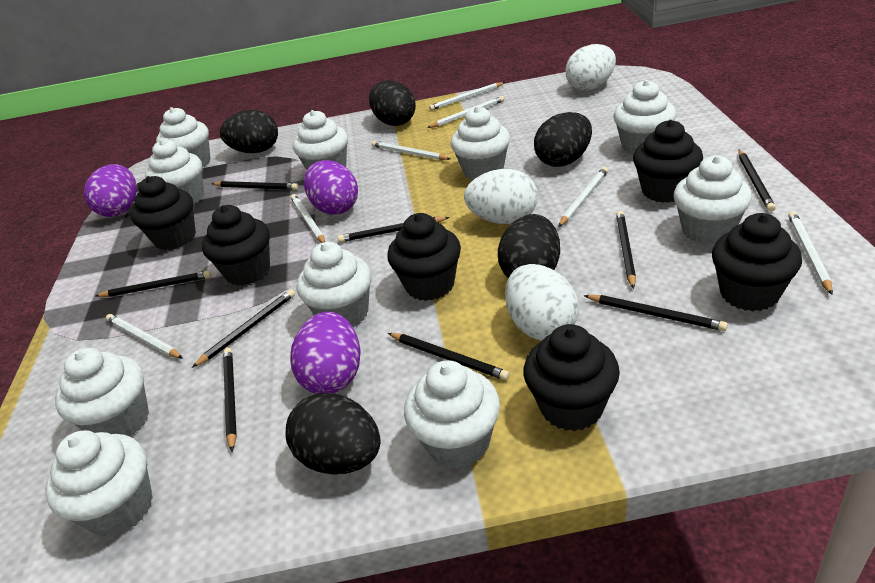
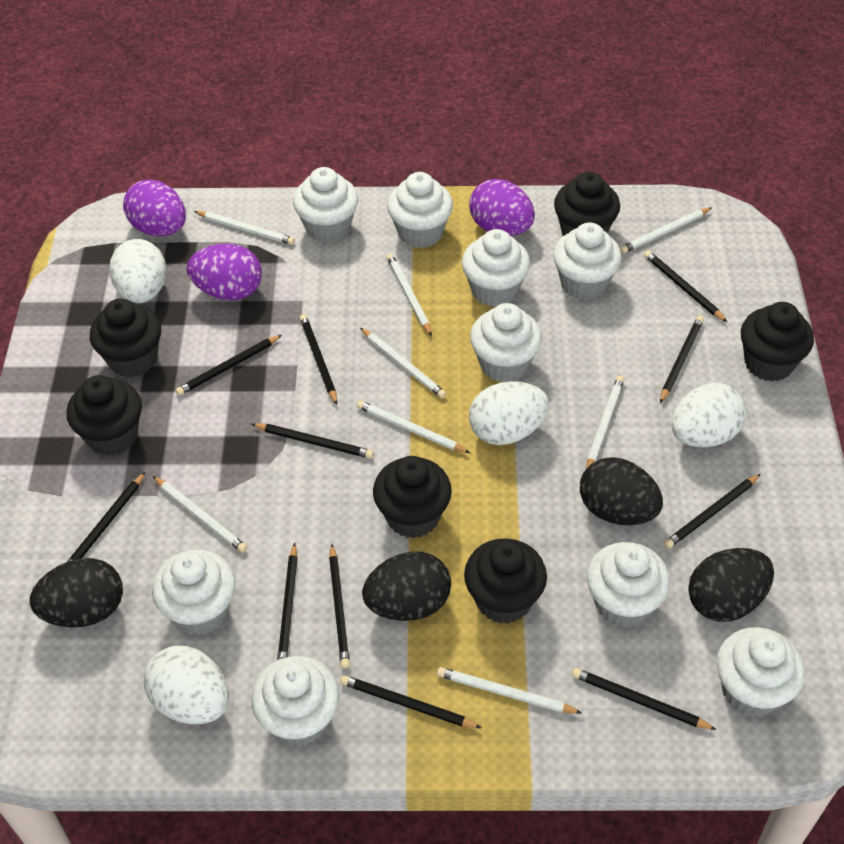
black egg: [220,110,278,153] [285,393,381,475] [369,81,416,126] [498,214,560,278] [534,112,592,167] = 5 -> [30,558,123,628] [362,552,451,621] [580,457,663,525] [688,548,774,622] = 4
black pencil: [96,271,211,297] [192,289,295,368] [212,181,298,190] [223,348,237,451] [338,217,449,243] [388,333,510,380] [584,295,728,331] [616,211,636,289] [738,150,776,212] = 9 -> [67,472,145,562] [175,335,282,395] [252,423,374,459] [277,543,298,660] [300,314,337,405] [329,544,350,668] [340,675,482,728] [572,668,717,730] [644,251,727,322] [660,316,704,403] [664,474,761,548] = 11
white cupcake: [45,430,153,537] [55,348,149,436] [145,139,204,204] [156,107,210,168] [293,110,348,170] [297,242,372,327] [404,360,500,468] [451,106,510,180] [614,80,676,155] [674,156,752,245] = 10 -> [152,550,235,635] [251,656,340,747] [293,167,358,243] [387,172,453,248] [462,229,530,307] [470,303,542,382] [553,222,622,300] [587,542,670,628] [716,627,805,717] = 9
white egg: [464,169,538,224] [505,264,579,341] [566,44,616,91] = 3 -> [109,239,166,303] [144,646,229,724] [469,381,549,445] [671,383,746,448] = 4
white pencil: [106,314,183,358] [291,194,325,243] [372,141,450,160] [427,96,504,128] [429,82,505,111] [558,167,608,227] [788,211,833,295] = 7 -> [153,476,247,553] [194,211,295,245] [357,400,470,453] [360,328,446,398] [387,254,432,336] [437,667,582,714] [586,376,624,469] [620,207,712,253] = 8

